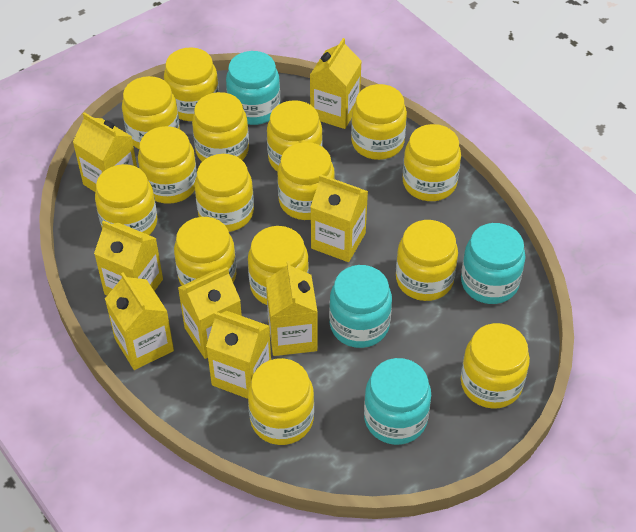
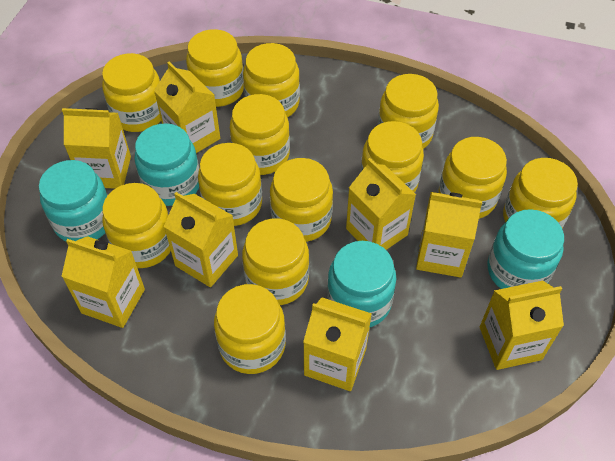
yellow jar: [95,164,157,235] [122,76,180,149] [138,126,197,204] [164,47,219,121] [174,217,236,286] [192,92,249,162] [194,154,254,232] [248,226,309,305] [248,358,314,445] [267,100,323,172] [277,142,335,220] [351,84,407,160] [396,220,458,301] [403,124,461,201] [461,323,530,409] = 15 -> [102,53,161,132] [102,183,171,268] [186,29,244,107] [198,143,262,226] [214,284,286,374] [230,94,290,175] [242,219,309,305] [243,43,300,118] [270,158,333,242] [361,121,424,193] [378,74,439,149] [439,137,507,219] [503,158,578,228] = 13

